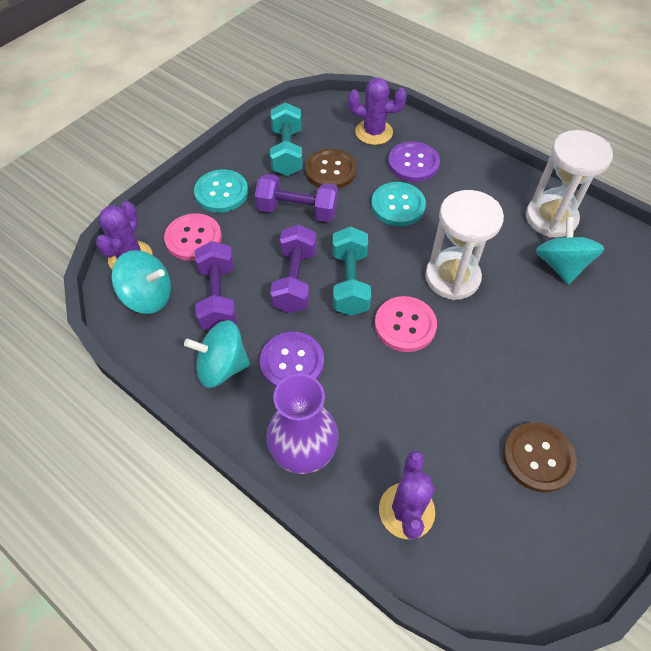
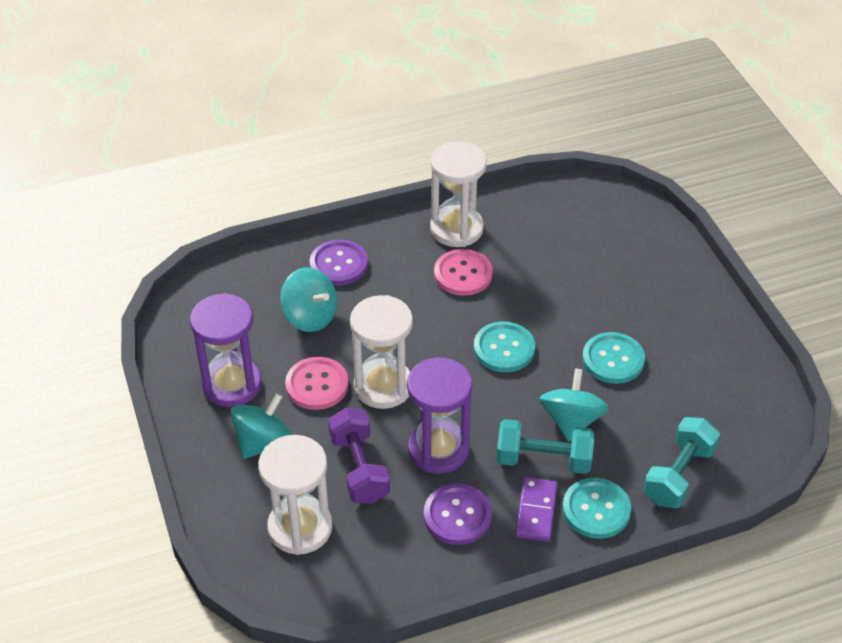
brown button: [305,148,357,189] [503,422,577,492] = 2 -> none = 0
purple cactus: [96,201,152,270] [348,78,407,145] [379,451,435,539] = 3 -> none = 0
purple domino: none = 0 -> [515,477,558,542] = 1
purple dumbbell: [195,241,237,330] [255,174,338,222] [270,225,316,313] = 3 -> [328,408,390,504] = 1
purple hourglass: none = 0 -> [190,293,262,407] [407,357,472,474] = 2
purple vase: [266,374,339,474] = 1 -> none = 0
turquoise button: [194,169,248,213] [371,182,426,226] = 2 -> [474,321,535,372] [562,478,631,539] [582,332,645,384] = 3
white hourglass: [425,190,504,300] [526,130,613,238] = 2 -> [258,435,332,555] [350,295,413,409] [430,141,487,247] = 3

